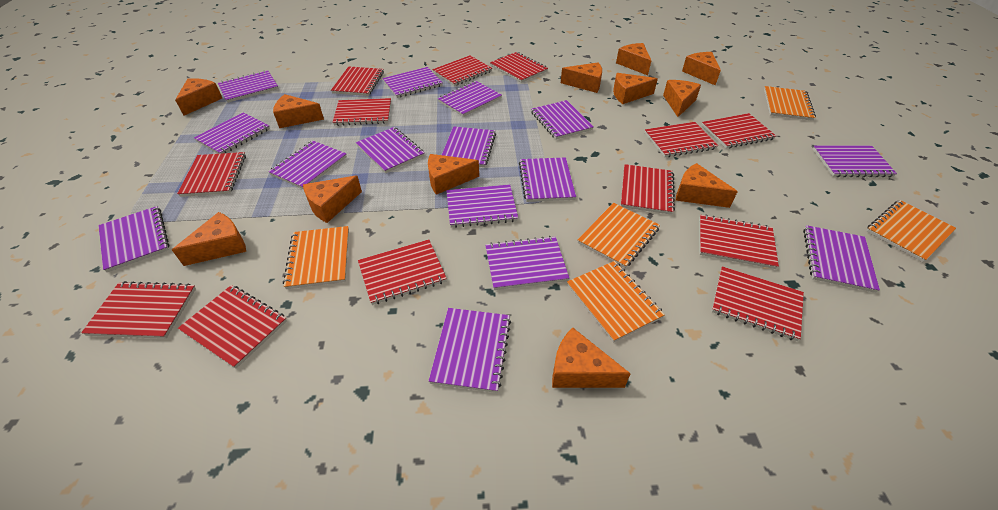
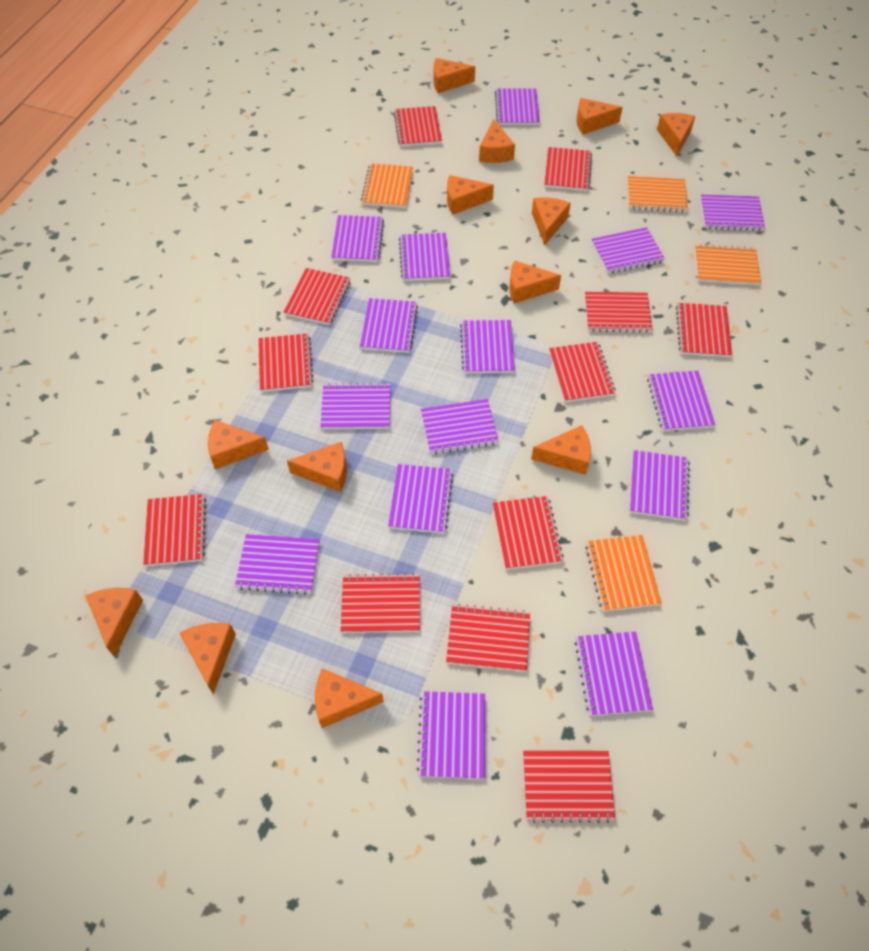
orange cheese: [172,212,246,266] [175,78,222,116] [273,94,324,128] [303,176,362,223] [428,154,479,195] [552,327,631,388] [561,62,602,93] [613,73,658,104] [616,43,651,75] [663,80,701,117] [676,163,738,208] [682,52,721,85] = 12 -> [85,588,143,657] [180,623,236,694] [208,420,269,469] [287,442,347,492] [315,669,384,728] [433,58,475,93] [447,175,494,215] [479,119,515,163] [509,260,561,303] [531,425,591,475] [532,197,571,245] [577,98,623,135] [657,113,695,156] = 13
orange notebook: [283,226,349,289] [567,261,665,343] [578,203,660,268] [764,86,816,121] [867,200,956,262] = 5 -> [361,163,413,208] [585,535,662,612] [628,176,688,212] [695,244,761,285] = 4
red notebook: [81,281,196,339] [177,152,246,197] [178,285,287,369] [331,66,384,96] [333,98,391,126] [358,239,447,305] [433,55,492,86] [490,52,548,83] [621,164,675,215] [645,122,718,157] [699,214,779,269] [702,113,776,149] [712,267,804,341] = 13 -> [143,494,206,566] [258,333,313,392] [284,268,351,325] [340,574,420,633] [394,106,442,147] [446,604,530,672] [493,496,563,570] [523,750,615,823] [544,147,592,191] [549,342,615,402] [585,292,653,333] [676,303,732,357] = 12

